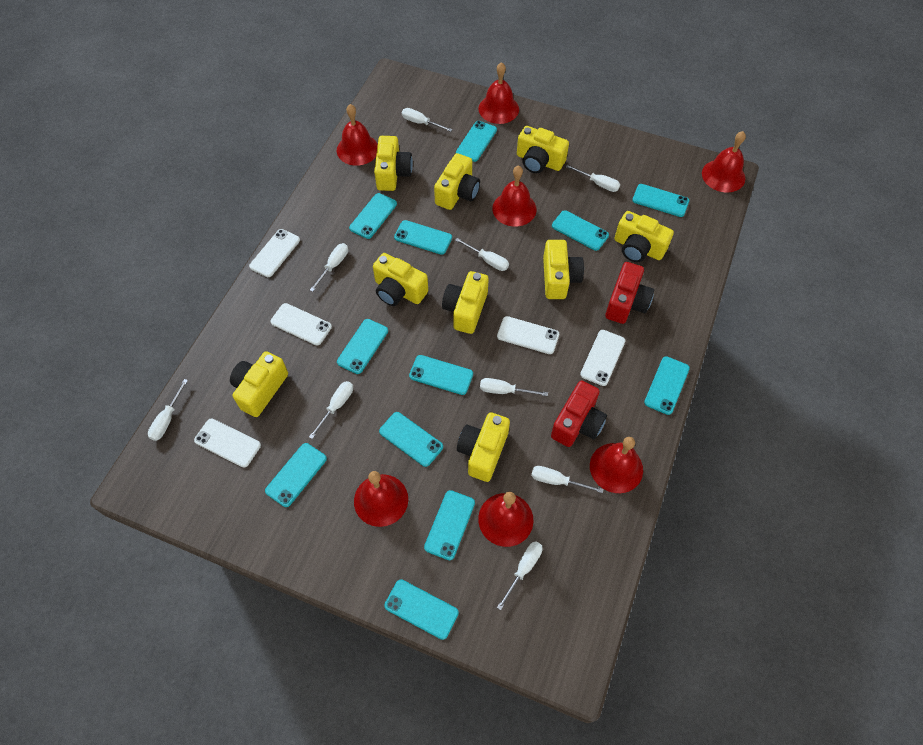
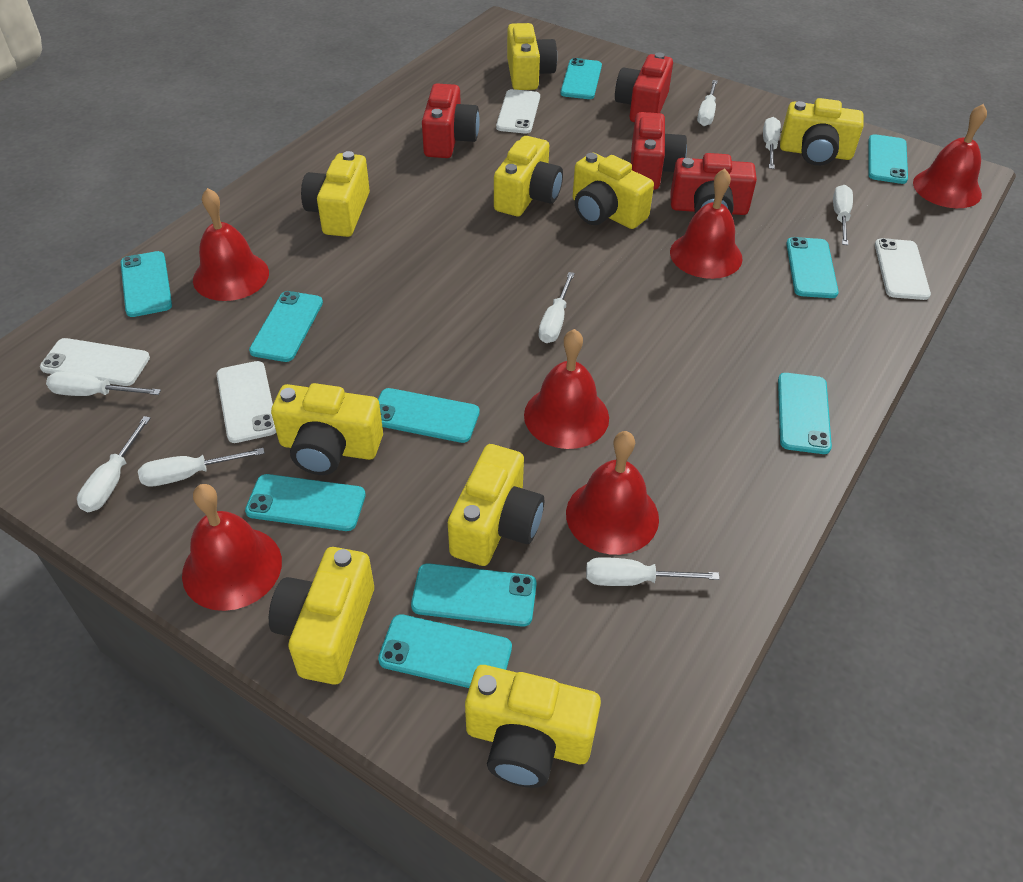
red bell: [337,104,378,166] [354,471,408,527] [478,492,533,547] [479,62,519,124] [492,165,537,227] [590,437,643,493] [702,131,746,193] = 7 -> [182,484,282,611] [193,188,269,301] [524,329,609,449] [566,431,659,555] [670,169,743,279] [913,104,987,208] = 6
red camera: [551,380,607,447] [605,262,654,324] = 2 -> [422,83,480,158] [615,52,673,122] [631,112,687,190] [670,153,757,215] = 4
turquoise phone: [265,443,327,507] [337,319,388,374] [349,193,397,239] [379,412,443,467] [384,579,459,640] [394,220,452,255] [409,355,473,395] [424,490,475,560] [456,121,497,162] [552,210,609,251] [632,184,689,217] [644,356,690,415] = 12 -> [121,251,172,317] [245,474,366,531] [249,291,323,362] [378,388,480,443] [378,614,512,688] [411,563,537,627] [561,58,602,99] [778,373,832,454] [786,237,839,298] [869,134,908,184] = 10
white phone: [194,419,261,468] [249,229,300,277] [270,303,332,345] [497,316,559,354] [580,330,626,386] = 5 -> [40,338,150,386] [216,361,276,443] [496,89,540,134] [875,238,931,300] = 4
white screwdriver: [148,379,188,441] [309,381,353,439] [310,243,348,292] [402,108,453,132] [455,238,509,271] [480,378,548,396] [497,541,543,610] [531,466,604,493] [566,165,620,192] = 9 -> [46,371,161,396] [77,416,151,512] [138,448,265,487] [538,272,575,343] [586,557,720,586] [697,80,718,126] [763,117,781,169] [833,185,853,245] = 8

